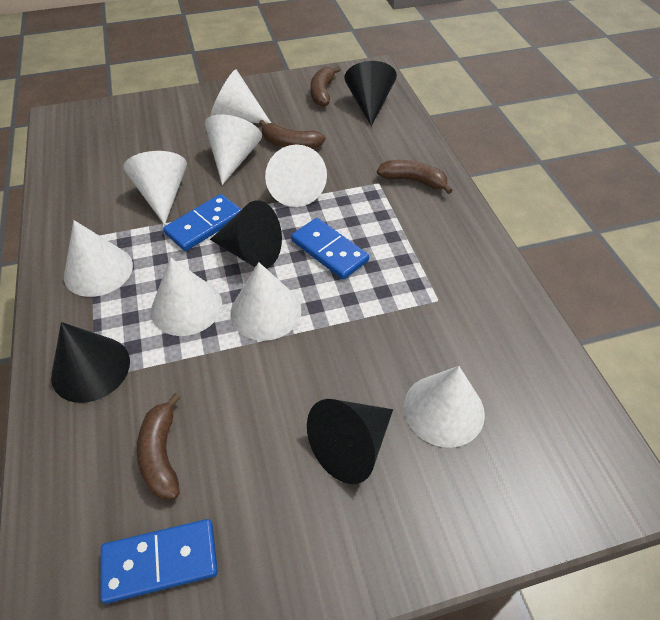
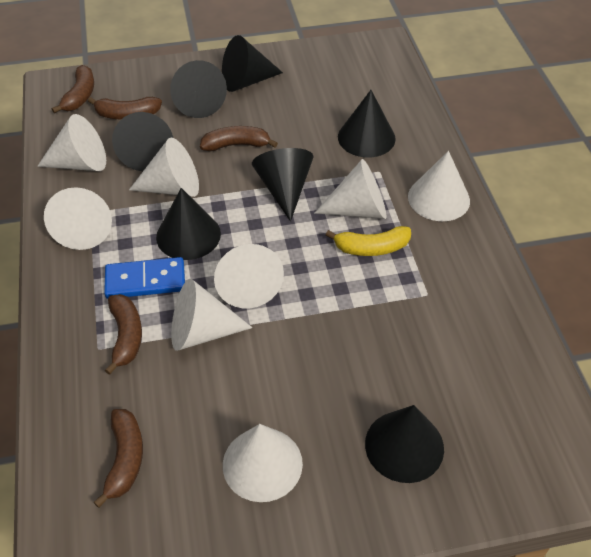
black cone: [51,322,130,403] [210,200,282,269] [307,399,393,484] [344,61,397,126] = 4 -> [112,112,173,171] [156,188,221,260] [170,60,227,118] [222,35,283,92] [252,148,314,221] [338,90,396,157] [365,405,444,483] = 7
blue domino: [100,519,218,604] [163,194,241,251] [291,218,369,279] = 3 -> [104,257,185,299] = 1
brown banana: [137,393,181,500] [259,120,326,149] [310,66,341,107] [377,160,453,194] = 4 -> [52,65,94,114] [88,97,162,120] [93,409,143,508] [105,294,142,375] [200,126,278,151] = 5
yellow banana: none = 0 -> [326,226,411,256] = 1

